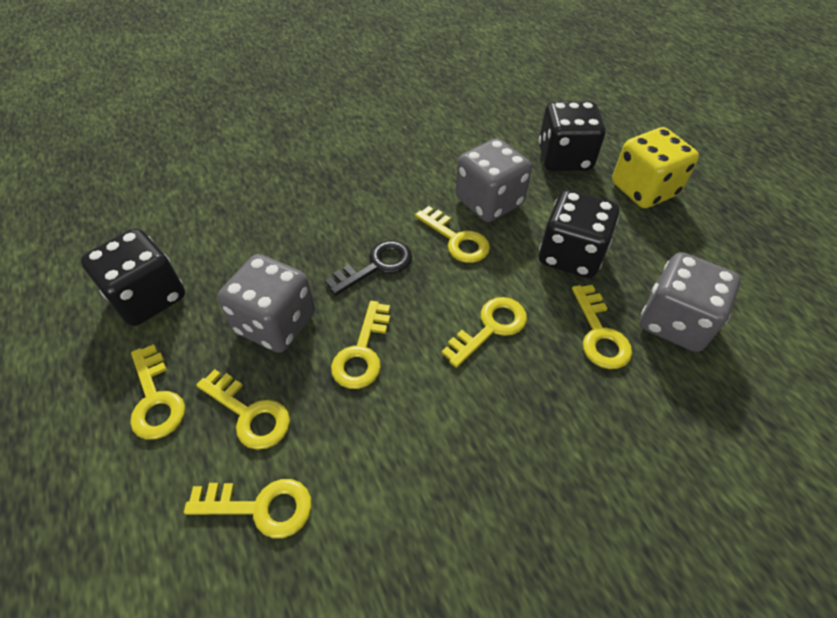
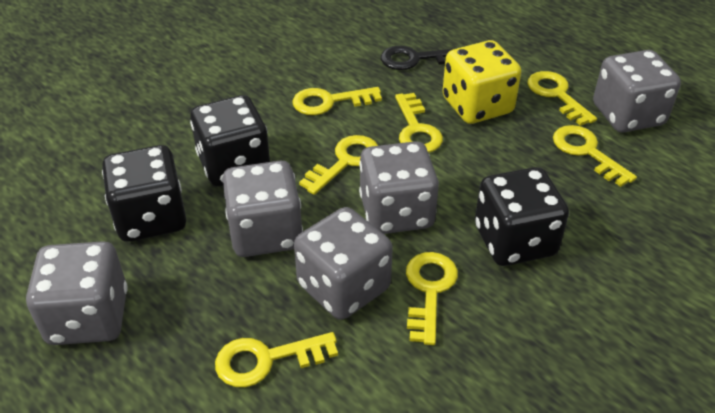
grey dice: [217,254,315,353] [456,138,532,222] [640,252,741,352] = 3 -> [26,241,128,345] [222,161,303,257] [294,207,393,320] [359,141,439,234] [593,50,681,132] = 5

